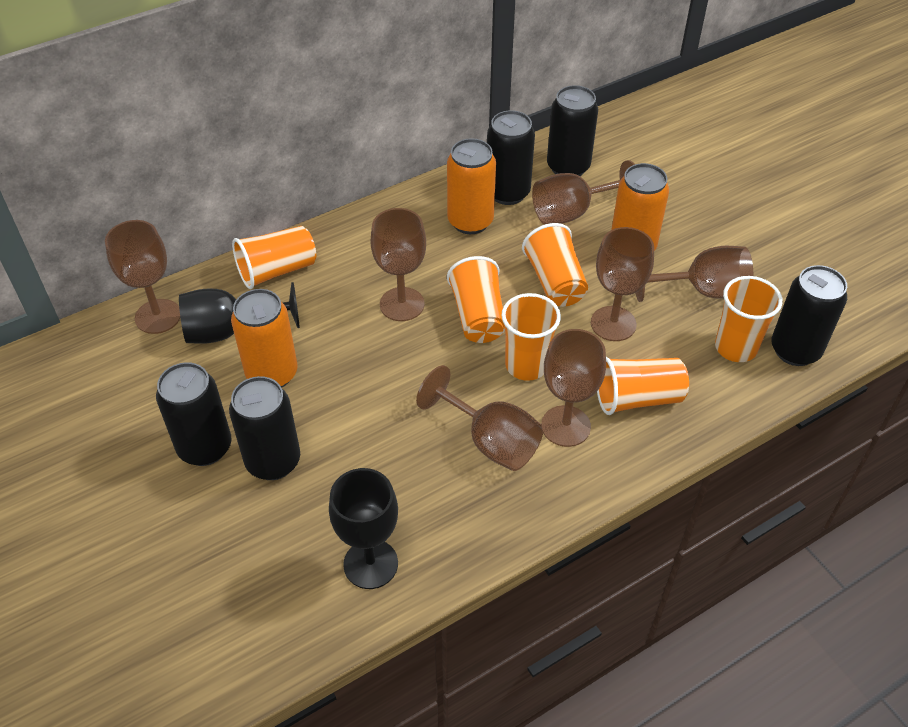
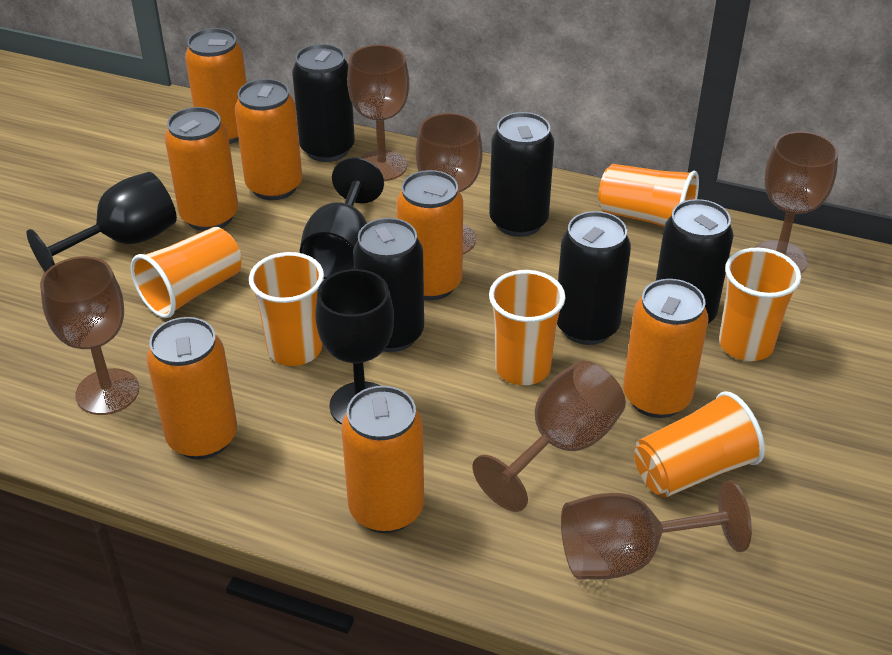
black goblet: [179,282,300,344] [329,468,398,589] = 2 -> [26,172,177,272] [300,157,384,279] [315,269,394,425] = 3
brown goblet: [105,220,180,334] [370,208,426,321] [416,365,544,471] [532,160,635,225] [541,329,606,447] [591,227,654,341] [635,246,753,302] = 7 -> [40,256,139,415] [347,45,409,181] [416,113,483,254] [472,361,626,512] [561,481,752,579] [754,131,838,273] = 6
orange can: [231,289,298,388] [447,138,496,234] [611,163,669,251] = 3 -> [147,317,237,459] [165,107,238,231] [185,28,247,144] [235,79,302,200] [342,386,424,533] [397,170,463,300] [623,279,709,418] = 7

